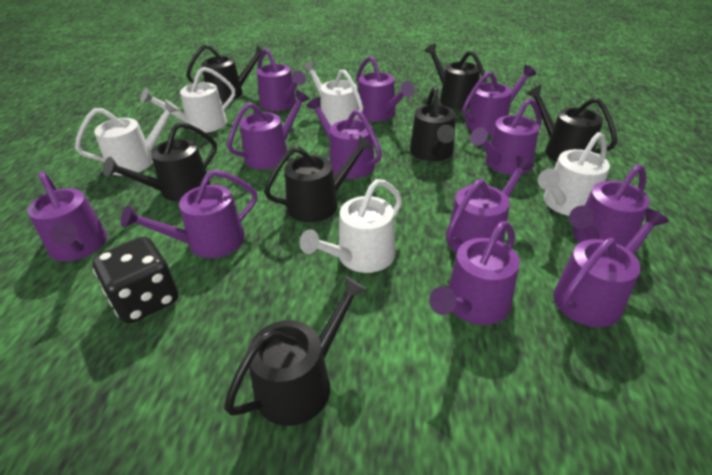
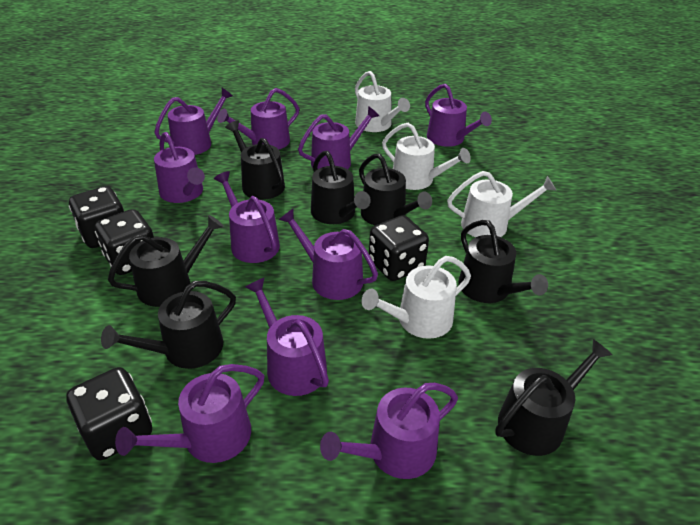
black dice: [93,237,178,324] = 1 -> [66,367,152,460] [69,186,124,248] [95,209,154,275] [369,215,429,281] = 4
purple watering can: [27,171,107,262] [121,170,257,258] [227,90,310,170] [257,48,306,111] [307,97,382,179] [356,56,414,122] [429,221,520,325] [446,156,534,253] [462,65,536,135] [470,98,542,175] [553,208,669,327] [569,164,650,247] = 12 -> [115,364,264,463] [154,88,233,155] [154,132,205,203] [214,171,280,263] [217,88,299,150] [245,278,329,396] [279,209,378,300] [298,106,379,169] [320,383,458,479] [425,84,492,147] = 10
white watering can: [75,99,179,176] [140,67,235,133] [300,179,402,273] [303,61,363,126] [538,132,610,216] = 5 -> [355,71,410,132] [361,256,471,339] [382,123,471,190] [447,171,557,237] = 4

